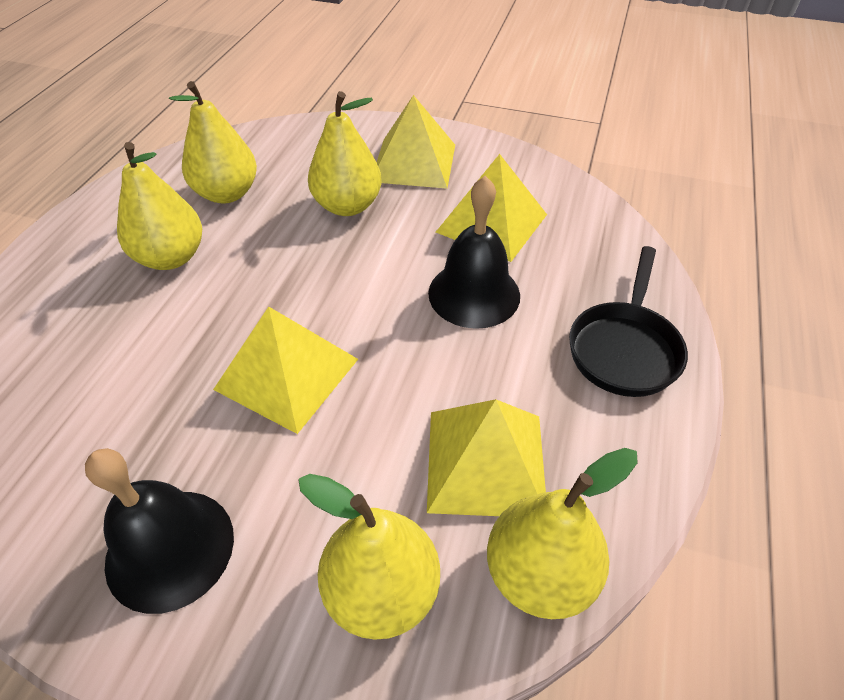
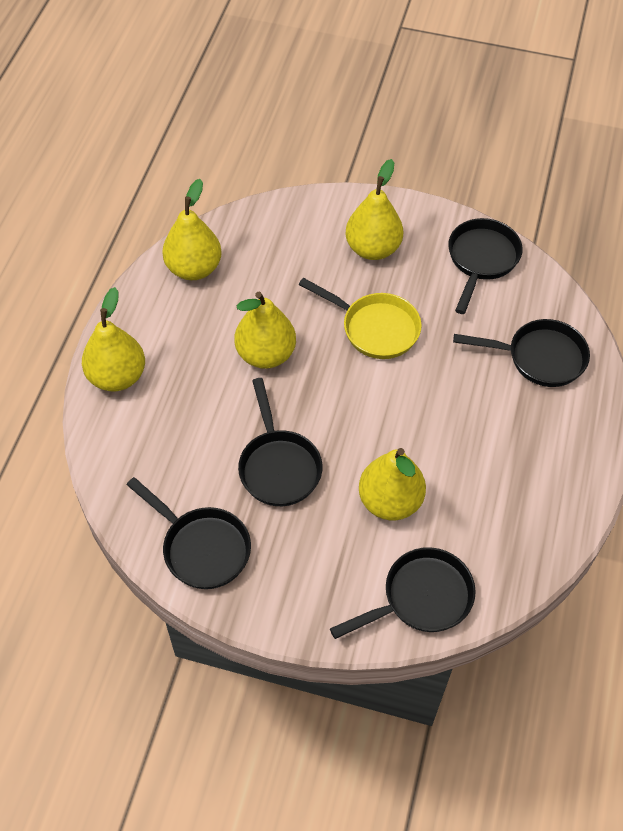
black bell: [85,448,234,614] [428,176,520,329] = 2 -> none = 0
black pan: [569,246,688,397] = 1 -> [127,477,251,589] [238,378,322,506] [330,547,476,639] [448,218,523,314] [453,319,590,387] = 5
yellow pan: none = 0 -> [299,278,422,359] = 1
yellow pyramid: [213,307,358,434] [377,95,455,189] [427,399,546,516] [436,154,547,262] = 4 -> none = 0

